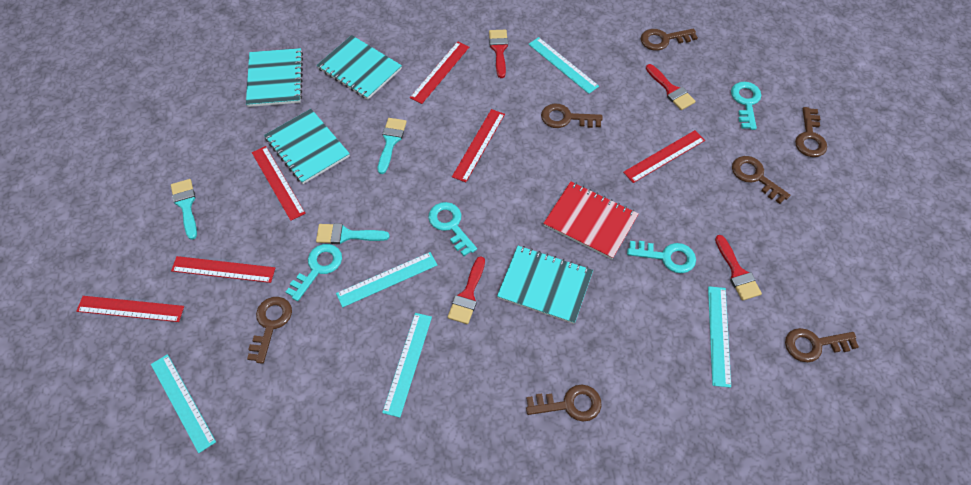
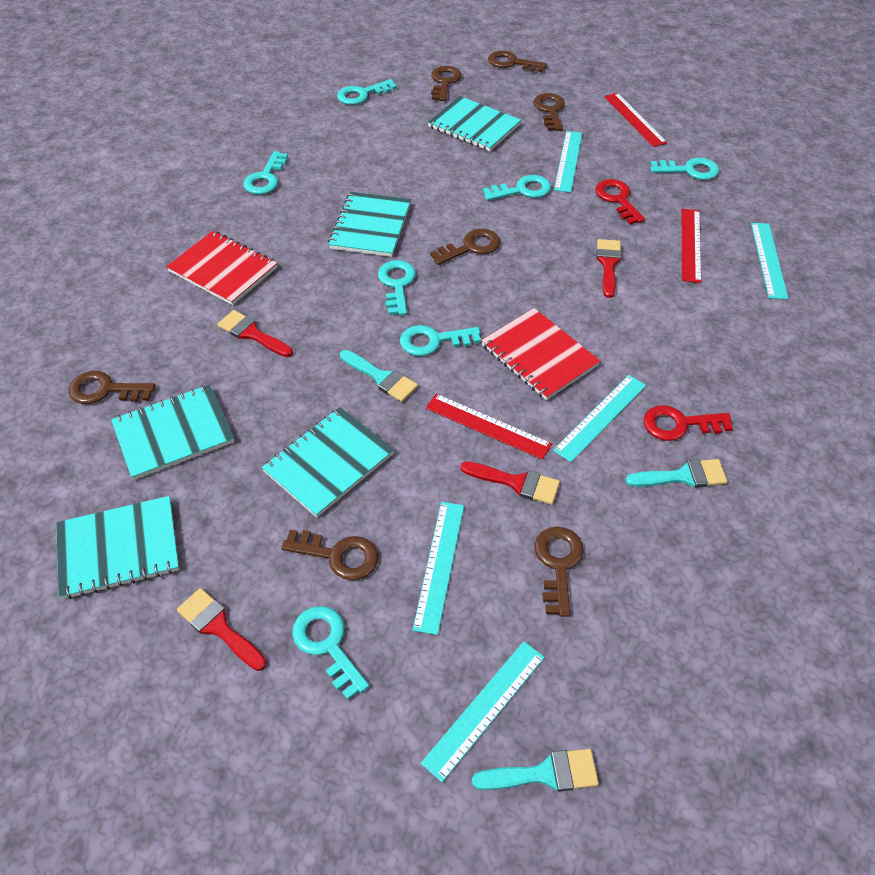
red key: none = 0 -> [595,179,645,225] [643,405,733,441] = 2
red notebook: [543,181,639,259] = 1 -> [166,231,278,305] [481,308,600,400] = 2
red ruler: [76,296,184,322] [171,256,275,283] [252,146,305,221] [410,41,469,104] [452,109,505,182] [623,130,705,183] = 6 -> [426,394,552,460] [604,93,667,147] [682,209,701,283] = 3
turquoise key: [286,244,342,301] [428,202,477,256] [627,241,696,273] [731,82,761,130] = 4 -> [244,151,288,194] [292,606,369,700] [337,79,397,105] [378,260,416,315] [400,325,481,356] [483,175,551,201] [650,158,719,180] = 7
turquoise notebook: [246,48,303,107] [264,109,350,184] [317,35,402,100] [497,246,593,324] = 4 -> [56,496,180,599] [111,384,234,480] [262,407,394,518] [328,192,411,257] [428,96,521,151] = 5

